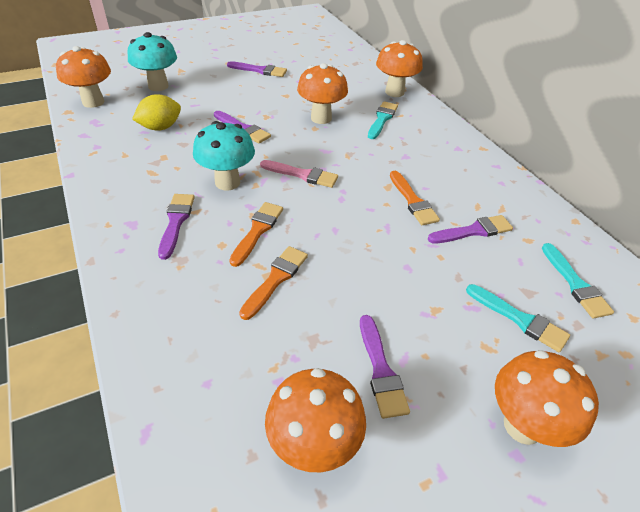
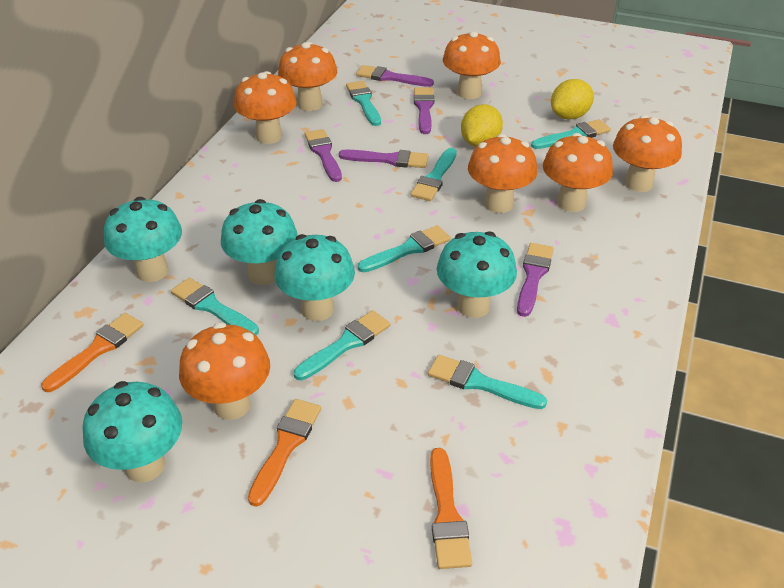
orange mushroom: [56,46,111,108] [265,368,366,472] [297,63,348,124] [376,40,423,97] [495,350,599,447] = 5 -> [179,323,270,420] [234,71,297,144] [278,42,337,111] [443,31,501,99] [468,134,537,213] [543,133,613,212] [613,115,682,192] = 7
pink brush: [260,160,338,188] = 1 -> none = 0
turquoise brush: [368,101,398,139] [466,284,570,352] [542,243,614,318] = 3 -> [171,278,259,335] [294,310,390,380] [346,81,381,126] [358,225,451,272] [410,148,457,201] [428,355,547,409] [531,119,611,149] = 7
turquoise mushroom: [128,32,177,91] [193,121,255,191] = 2 -> [83,381,182,482] [104,197,182,282] [221,199,298,285] [274,234,355,321] [437,231,517,318] = 5
yellow lemon: [132,94,181,131] = 1 -> [461,104,503,147] [551,79,594,119] = 2

